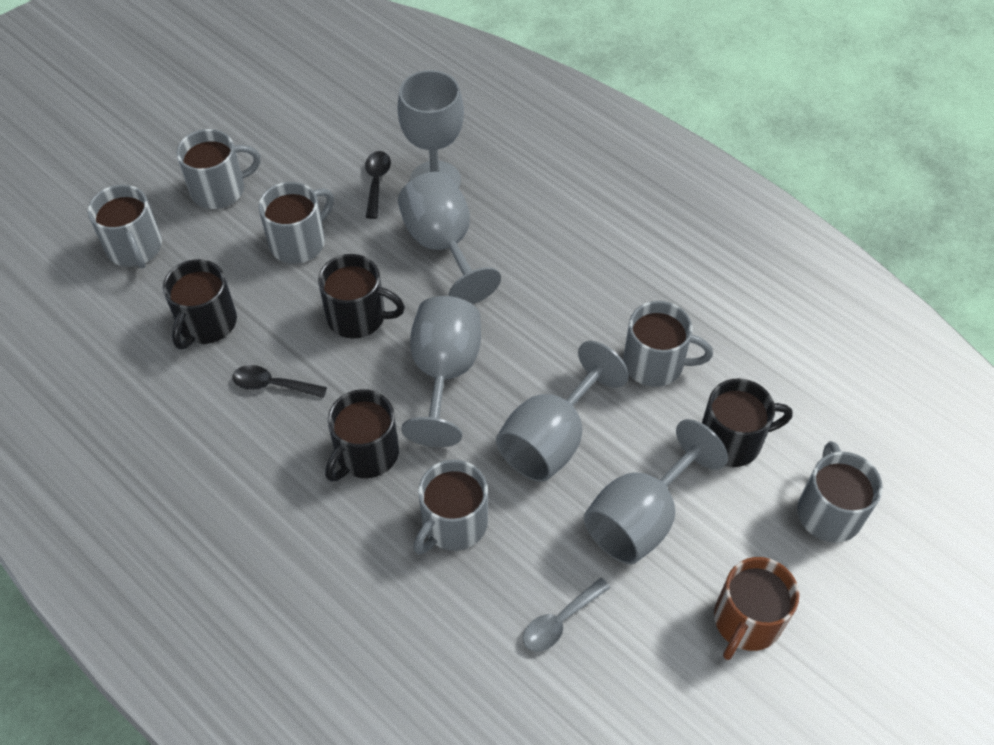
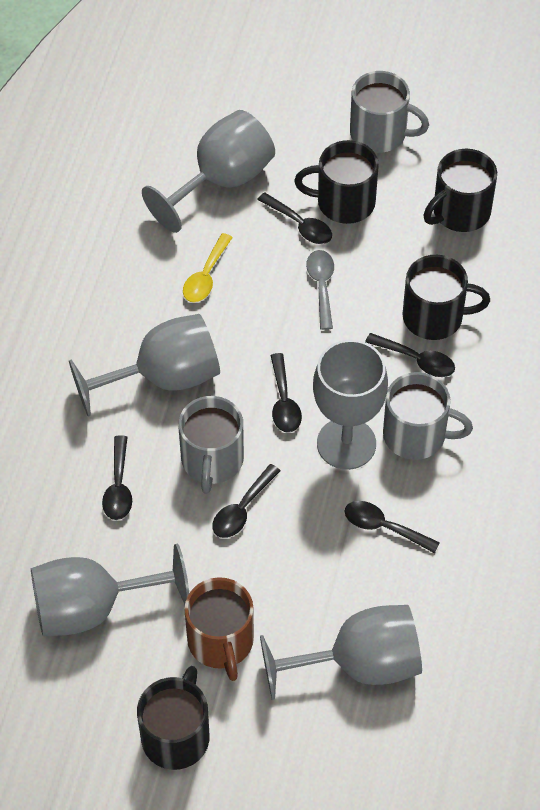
black spoon: [232,365,327,398] [365,151,391,219] = 2 -> [102,435,132,520] [212,464,281,538] [257,192,332,244] [270,353,302,433] [344,501,440,553] [365,333,455,377] = 6
grey mug: [88,185,162,268] [176,129,261,209] [258,182,334,264] [413,459,488,554] [623,301,713,387] [797,441,883,543] = 6 -> [178,396,244,494] [350,71,429,153] [383,372,473,460] = 3
yellow spoon: none = 0 -> [183,233,233,302] = 1

